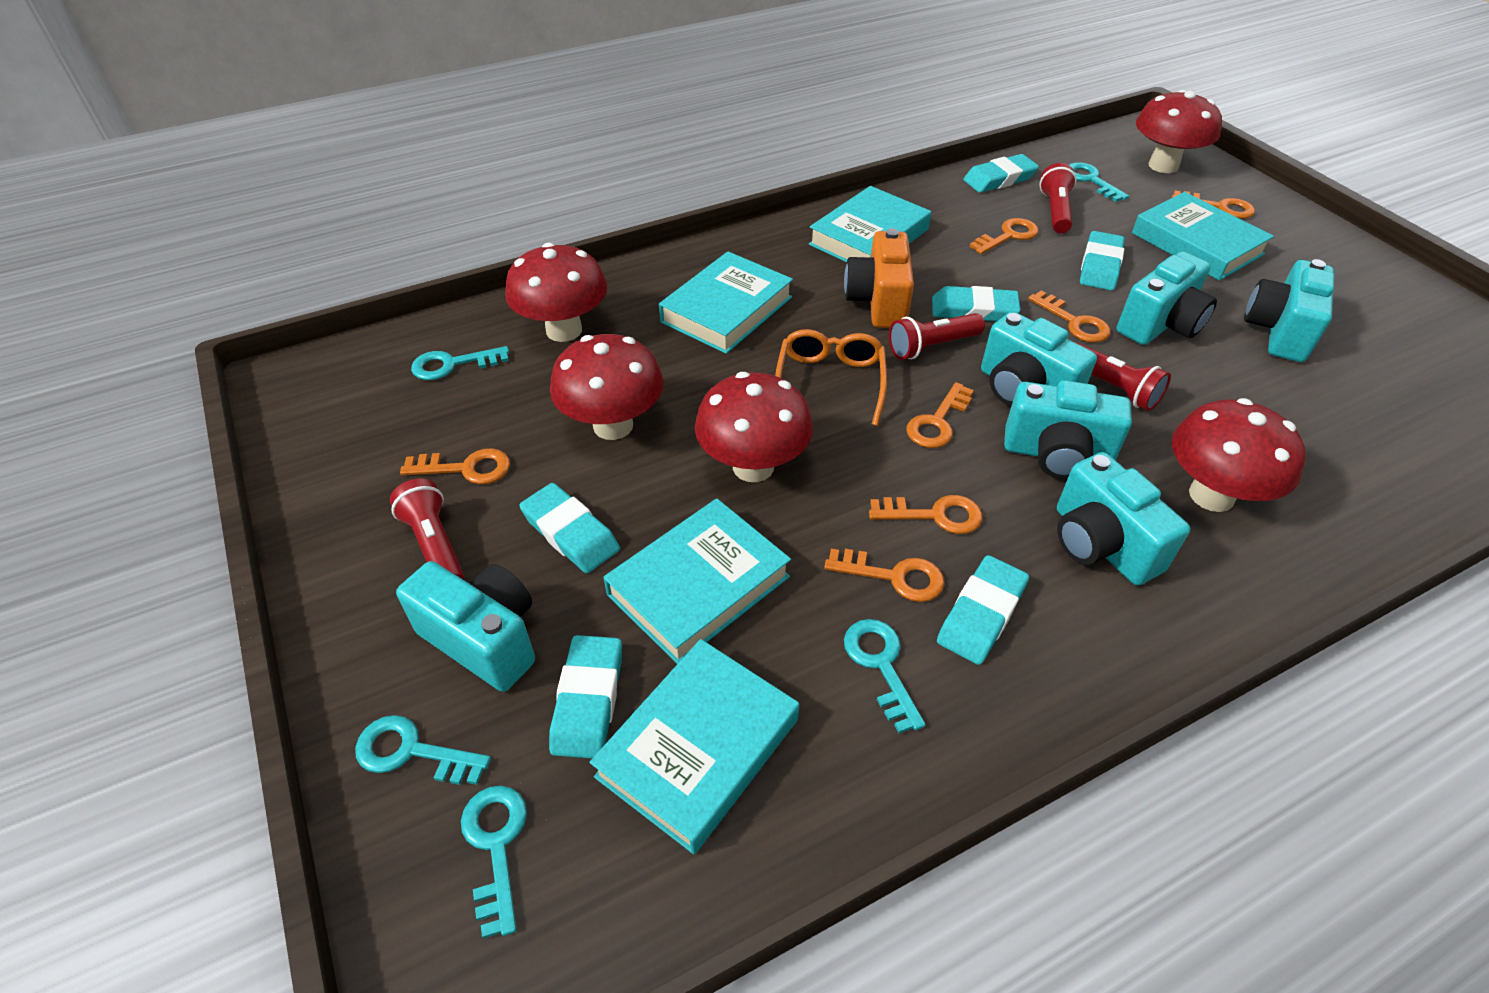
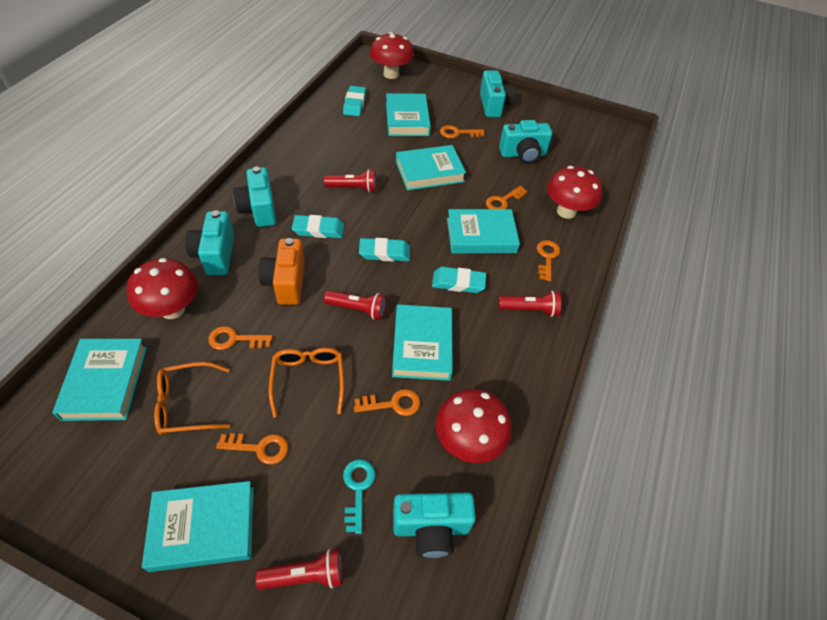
orange glasses: [775,329,887,426] = 1 -> [154,362,230,435] [269,348,344,418] = 2
orange key: [400,448,510,484] [824,549,945,602] [869,495,982,534] [906,382,974,448] [969,218,1039,254] [1028,290,1111,343] [1171,190,1255,219] = 7 -> [208,326,273,350] [216,433,288,464] [354,389,420,416] [440,125,484,138] [486,186,527,209] [537,240,560,281] = 6
red mushroom: [505,243,607,342] [550,334,664,440] [695,372,813,482] [1136,90,1222,173] [1172,398,1306,512] = 5 -> [127,258,198,319] [370,32,414,79] [436,389,512,463] [547,166,602,219] = 4
turquoise book: [590,639,799,854] [603,499,791,664] [659,252,793,354] [809,186,931,262] [1132,192,1274,281] = 5 -> [52,339,147,421] [142,481,254,572] [386,93,431,136] [392,304,453,381] [396,145,466,190] [447,209,520,254] = 6
turquoise camera: [396,561,535,692] [981,312,1097,406] [1004,380,1132,479] [1057,452,1190,586] [1117,251,1217,345] [1244,259,1335,362] = 6 -> [185,210,234,275] [233,167,276,227] [393,493,476,558] [480,70,515,117] [499,120,552,163] = 5
turquoise eraser: [519,483,620,573] [549,635,622,759] [932,286,1021,321] [937,555,1029,665] [963,154,1039,193] [1080,231,1125,290] = 6 -> [292,215,344,238] [343,86,366,116] [359,238,410,262] [432,267,486,293] = 4
turquoise key: [355,715,491,785] [411,346,509,380] [461,786,527,939] [844,619,925,733] [1069,162,1129,202] = 5 -> [343,459,375,534] = 1

